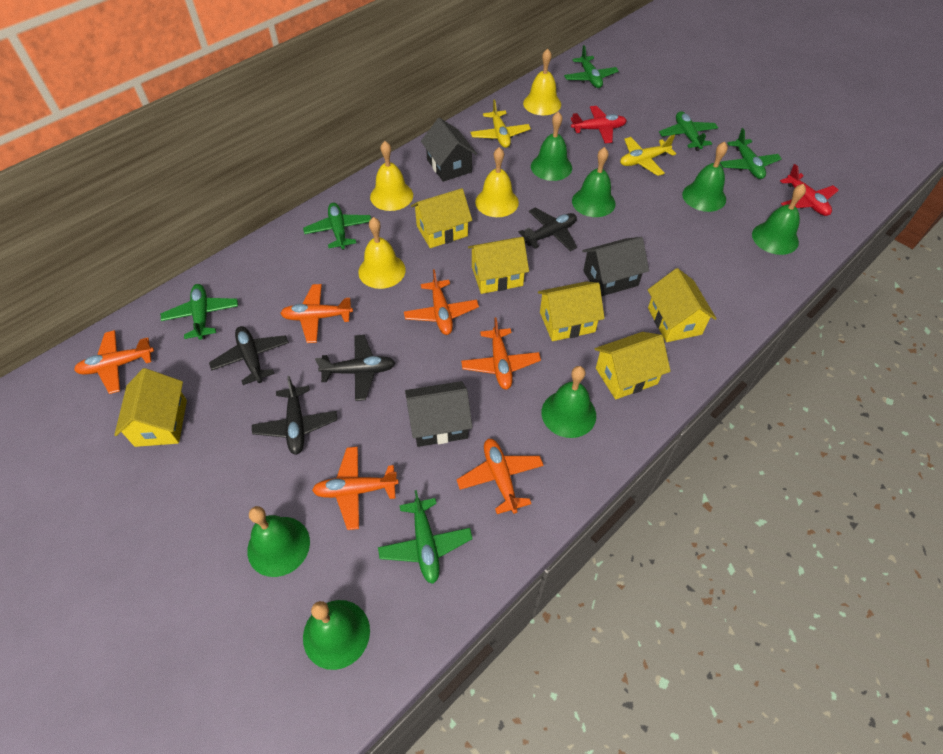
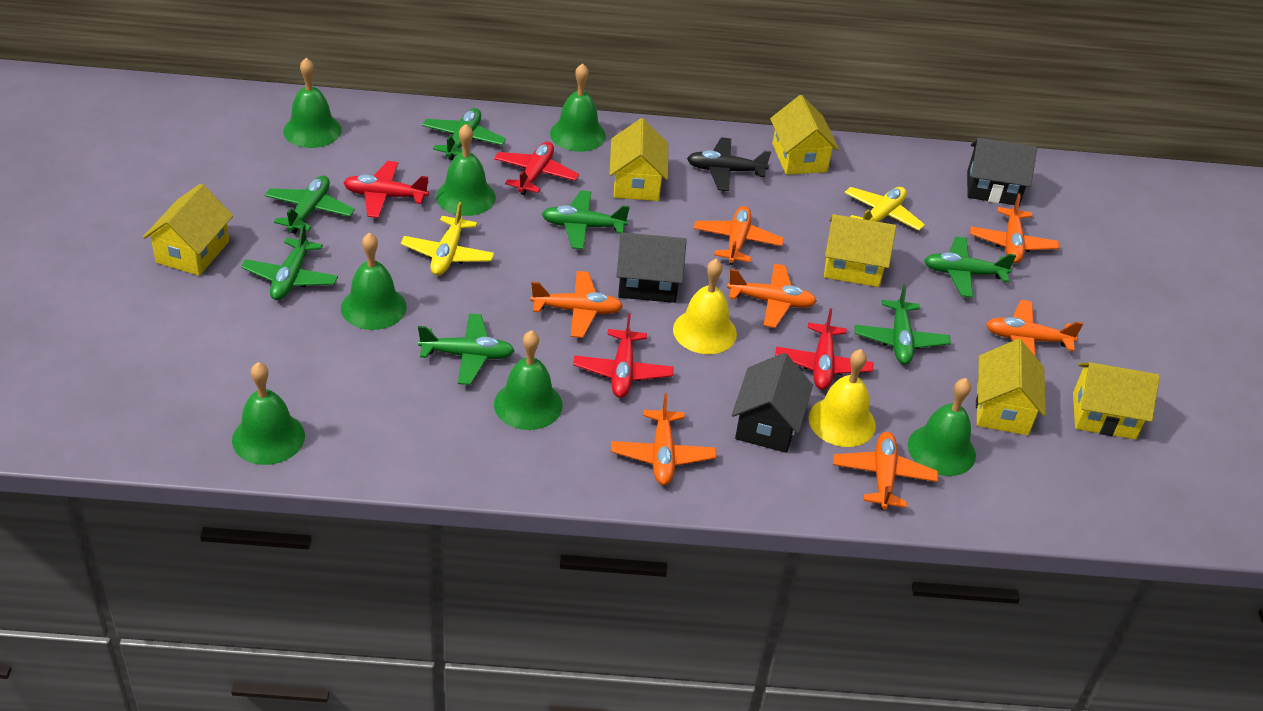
black plane: [209,326,289,385] [252,376,337,455] [315,335,395,401] [518,208,577,251] = 4 -> [687,137,771,191] = 1
green plane: [161,284,238,340] [303,203,371,250] [378,490,473,584] [564,45,619,88] [659,111,718,151] [720,128,782,179] = 6 -> [241,223,338,300] [265,176,355,234] [418,313,515,385] [422,108,506,160] [542,190,630,250] [855,285,951,364] [924,236,1016,298] = 7
orange plane: [74,330,154,394] [280,284,353,343] [312,447,399,530] [404,269,479,335] [456,439,544,514] [461,317,541,389] = 6 -> [531,271,623,338] [611,393,716,485] [693,206,784,265] [727,264,817,328] [833,432,938,510] [970,193,1059,263] [986,300,1083,355] = 7
red plane: [571,106,627,143] [780,164,839,216] = 2 -> [343,161,429,218] [494,142,579,195] [573,314,674,398] [775,308,874,390] = 4
yellow bell: [358,217,406,289] [370,141,413,211] [475,147,519,217] [523,48,561,115] = 4 -> [673,259,737,354] [808,349,876,447] = 2

